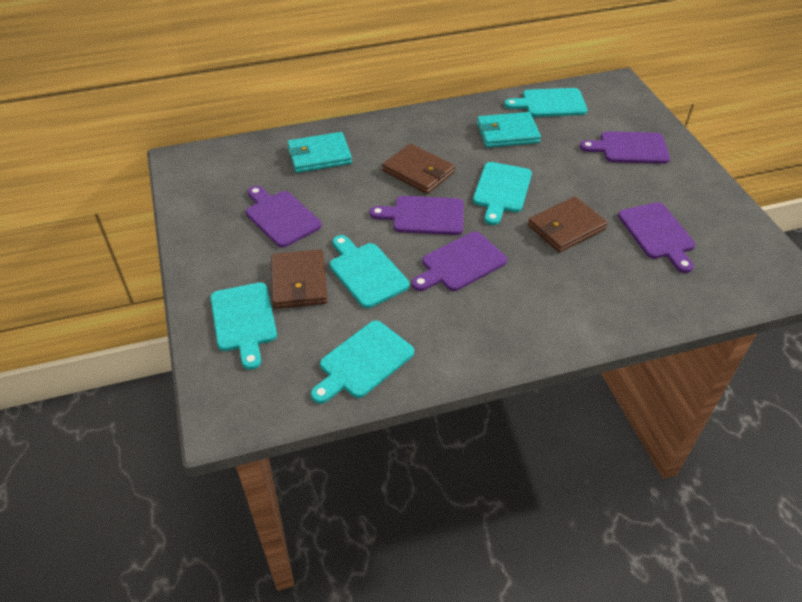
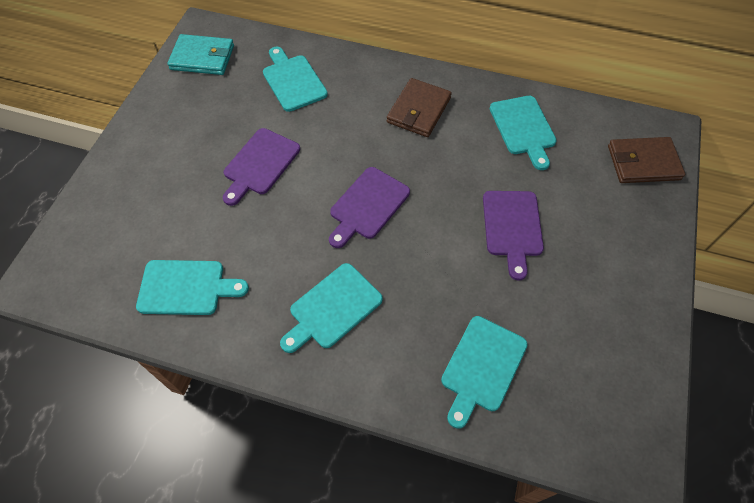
brown wallet: [271,249,327,309] [382,143,455,194] [528,196,608,253] = 3 -> [387,78,452,137] [608,137,685,183] = 2
purple cutting board: [246,186,322,247] [370,196,464,235] [412,232,507,291] [580,131,670,164] [618,202,696,273] = 5 -> [223,128,300,206] [329,167,410,248] [483,191,544,281] = 3
turquoise wallet: [287,132,352,173] [477,112,541,148] = 2 -> [167,34,234,75] = 1

